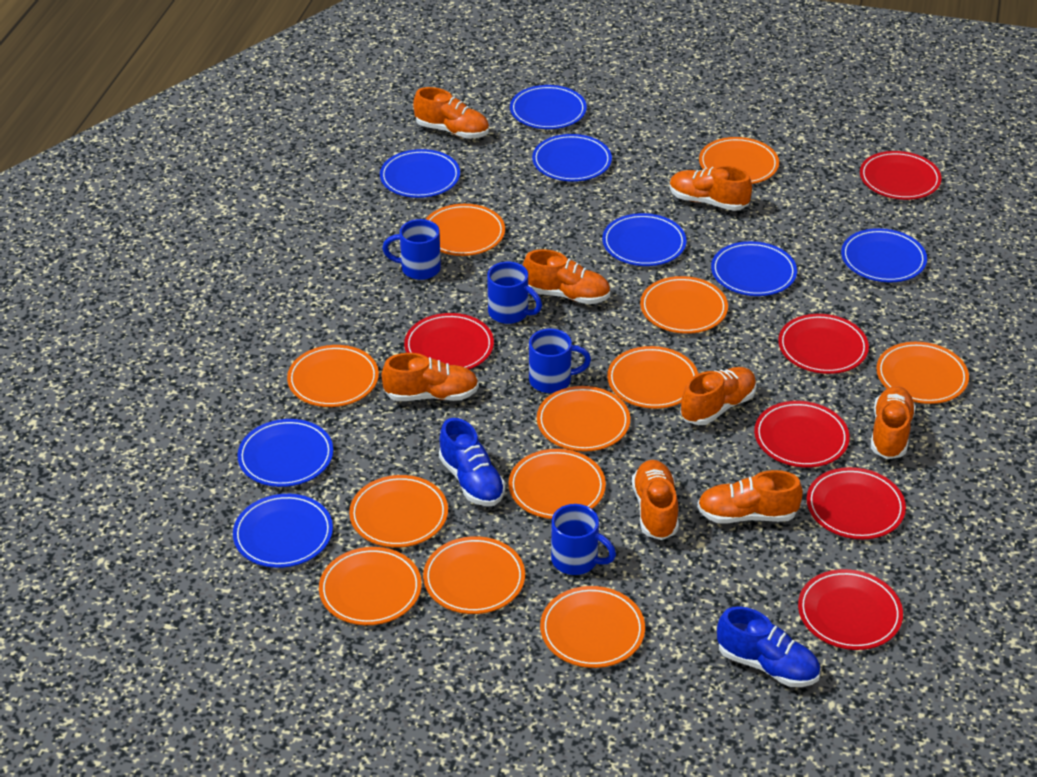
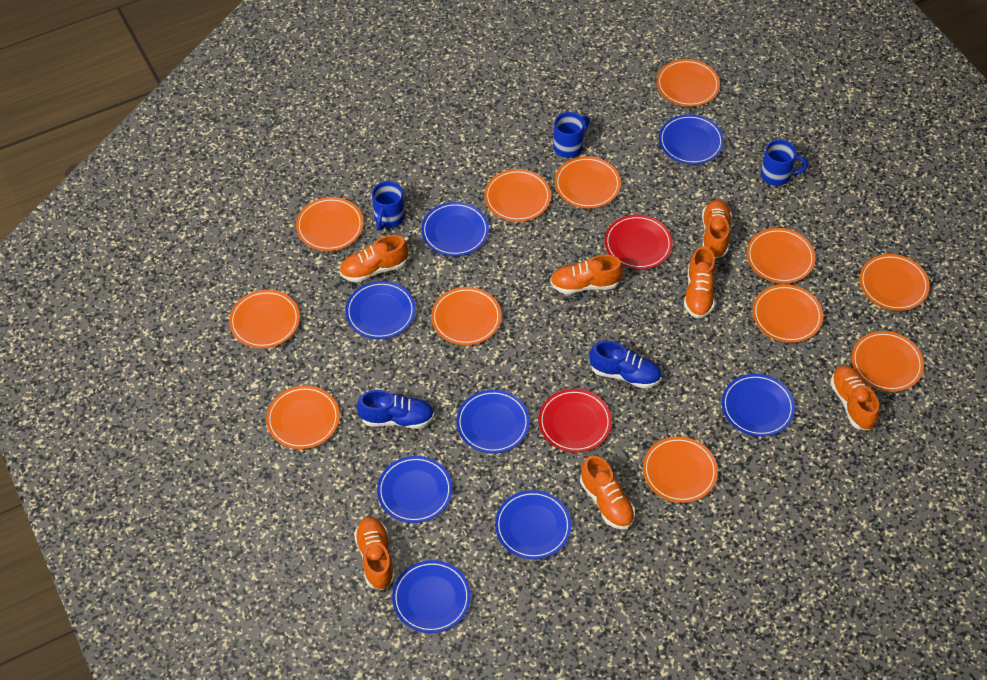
blue mug: [382,219,441,280] [487,262,542,324] [529,329,591,393] [551,504,616,575] = 4 -> [372,181,405,230] [553,112,590,158] [761,140,808,186] = 3
orange shoe: [381,353,479,401] [413,87,489,139] [523,249,610,304] [632,460,679,540] [670,166,752,211] [680,367,756,425] [697,470,803,524] [871,386,916,459] = 8 -> [339,235,408,282] [354,517,395,590] [550,254,623,294] [580,455,635,530] [684,246,716,318] [702,200,732,259] [830,365,880,431] = 7
red plate: [404,313,494,369] [754,401,850,468] [778,314,869,374] [798,569,903,650] [807,467,906,539] [860,151,941,200] = 6 -> [538,389,612,453] [604,215,673,270] = 2

